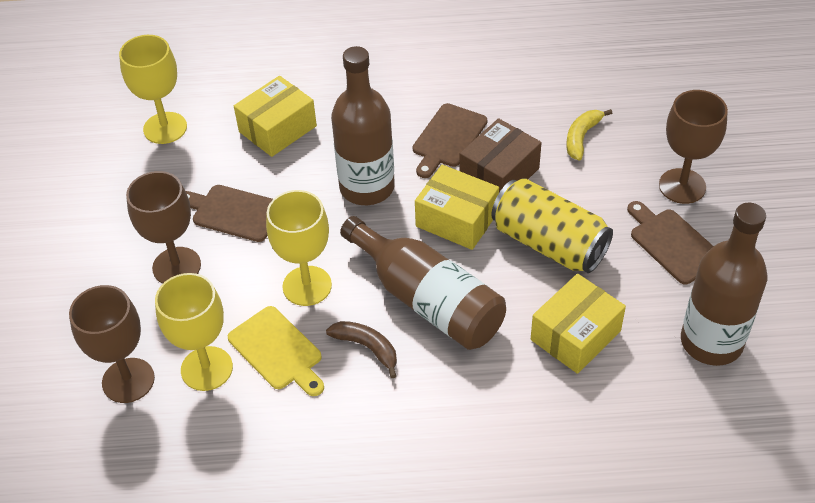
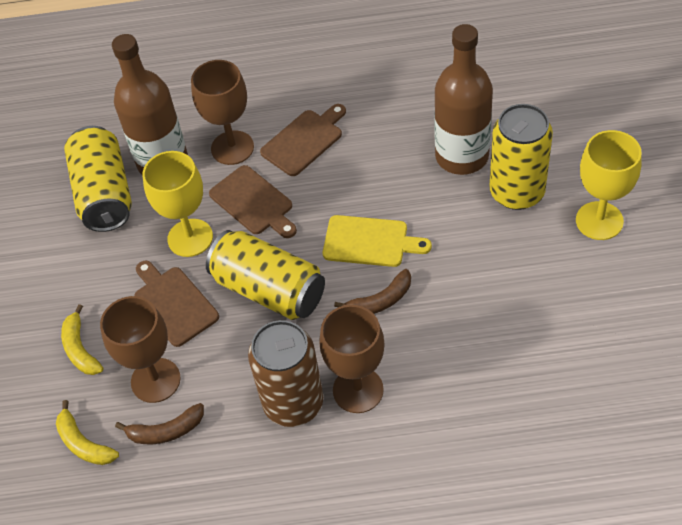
brown banana: [326,321,397,378] = 1 -> [115,403,204,444] [334,269,411,314] = 2
brown bottle: [331,46,395,205] [340,216,506,350] [681,203,767,366] = 3 -> [112,34,188,175] [434,24,493,175] = 2
brown box: [459,118,541,192] = 1 -> none = 0
brown can: none = 0 -> [248,320,323,427] = 1
yellow banana: [566,109,612,161] = 1 -> [56,400,119,465] [61,304,103,375] = 2
yellow box: [234,76,317,157] [415,165,499,250] [531,274,626,374] = 3 -> none = 0
yellow can: [491,178,613,273] = 1 -> [64,126,132,232] [206,230,325,320] [489,104,553,210] = 3
yellow goblet: [119,35,187,144] [155,273,233,391] [266,190,332,306] = 3 -> [143,151,213,257] [576,130,642,240] = 2

